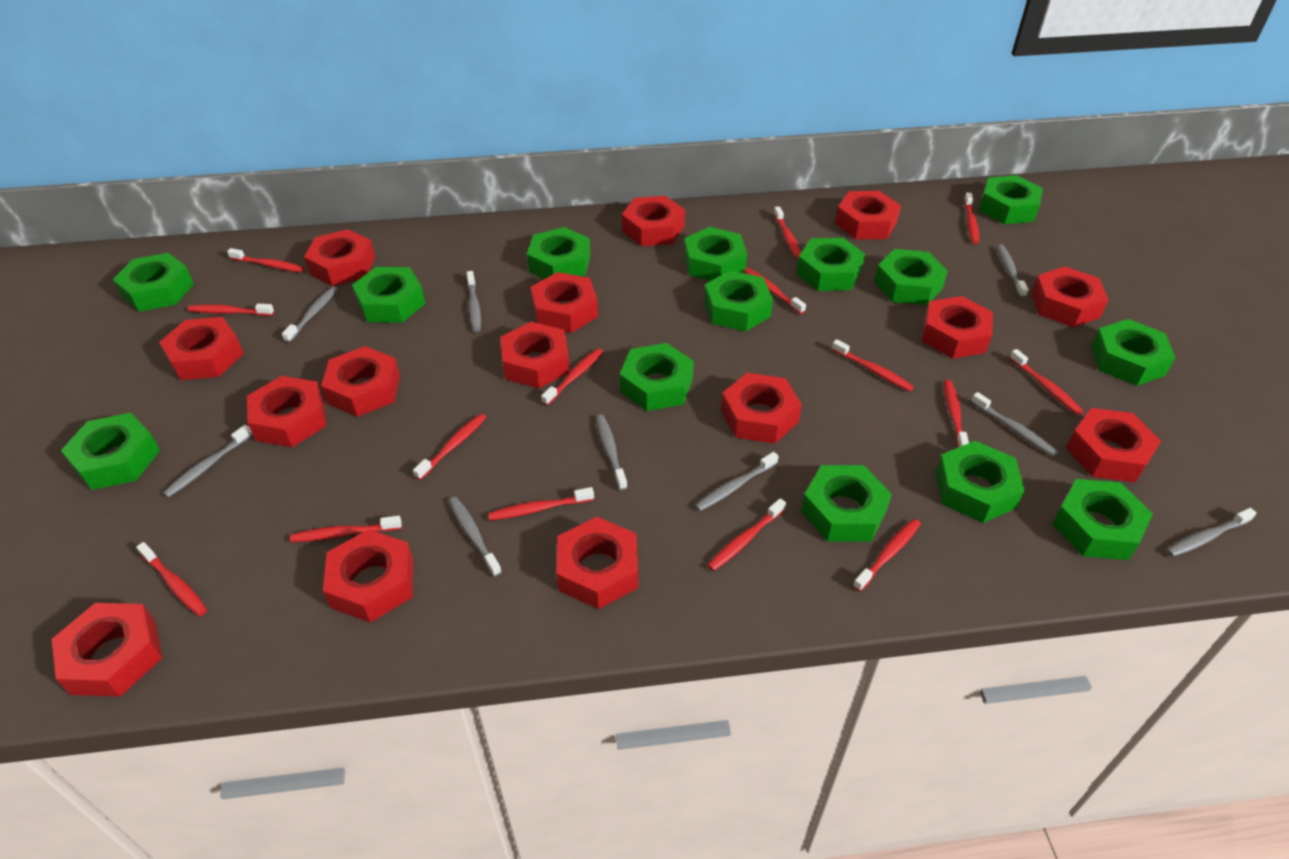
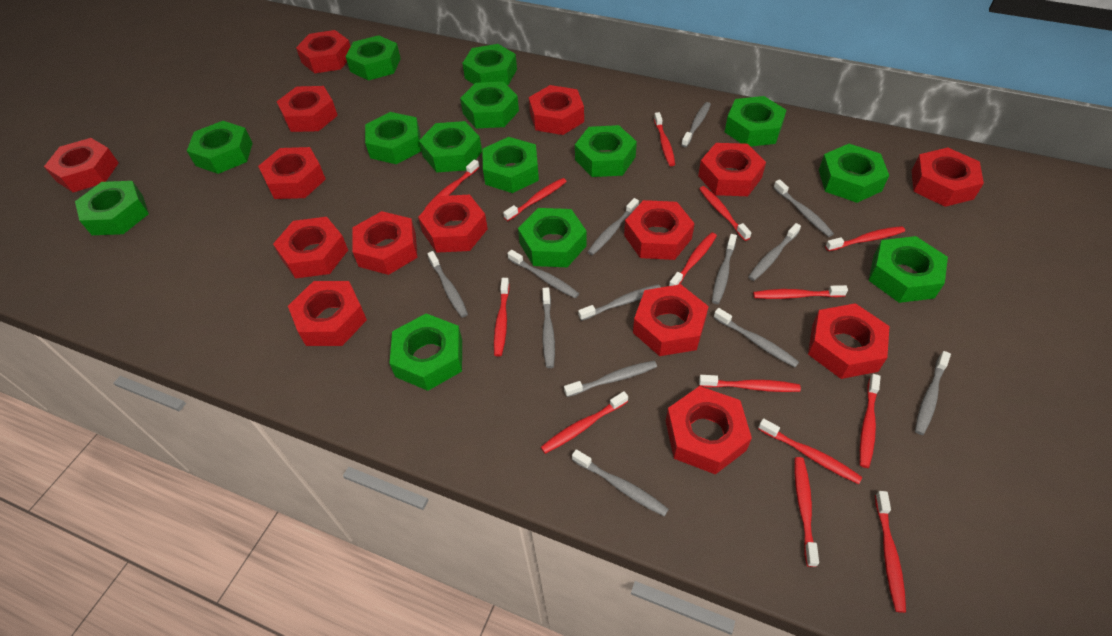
grey toothbrush: [163,425,253,498] [282,286,338,343] [449,497,502,577] [467,271,481,332] [596,415,628,490] [695,452,779,511] [971,392,1058,457] [997,244,1029,298] [1166,508,1257,557] = 9 -> [427,251,468,317] [507,250,579,298] [542,288,555,368] [564,361,657,397] [572,449,669,517] [578,284,661,321] [588,198,639,255] [681,102,711,147] [712,234,737,304] [713,308,799,367] [748,223,801,281] [773,179,834,237] [915,351,951,435] = 13
red toothbrush: [136,542,207,616] [188,304,274,316] [227,248,304,272] [290,516,402,542] [413,414,486,480] [488,487,594,520] [541,348,603,406] [707,498,786,571] [744,268,806,314] [774,206,801,259] [832,339,914,392] [853,519,921,592] [944,380,969,447] [964,193,979,244] [1009,349,1084,415] = 15 -> [425,159,480,209] [494,278,510,357] [503,178,567,221] [541,391,628,454] [654,112,675,166] [669,232,717,286] [699,186,751,241] [699,375,801,392] [753,285,848,299] [758,418,862,484] [794,457,819,567] [825,226,905,251] [860,374,881,468] [875,491,906,613] = 14

